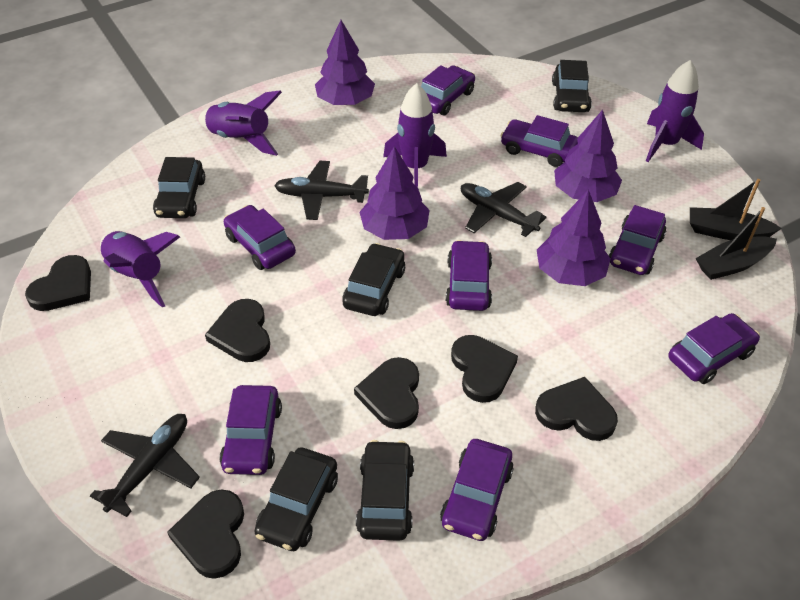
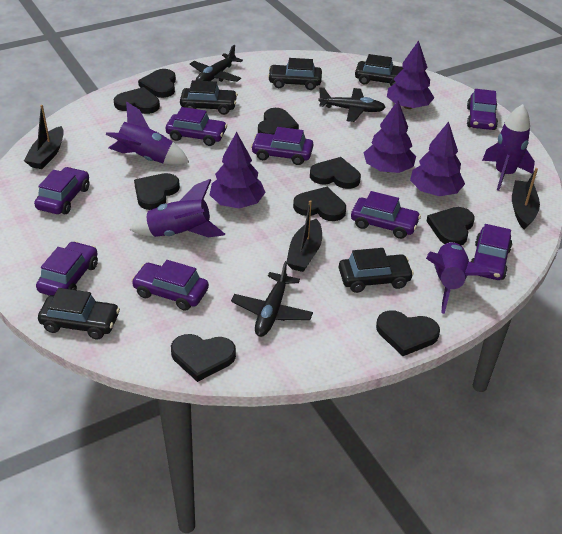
black boat: [690,179,782,240] [695,207,777,280] = 2 -> [24,105,64,169] [287,200,322,272] [512,168,540,229] = 3
black heart: [25,255,91,311] [167,490,244,579] [205,299,270,362] [354,357,419,429] [451,335,518,403] [535,377,618,441] = 6 -> [114,87,160,114] [134,173,180,210] [138,69,176,98] [171,334,236,382] [258,108,299,134] [293,187,346,221] [310,157,361,189] [376,310,440,356] [427,207,474,245] = 9

